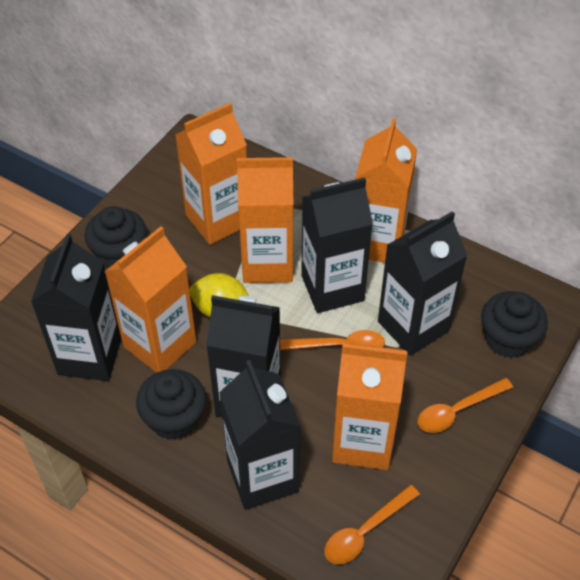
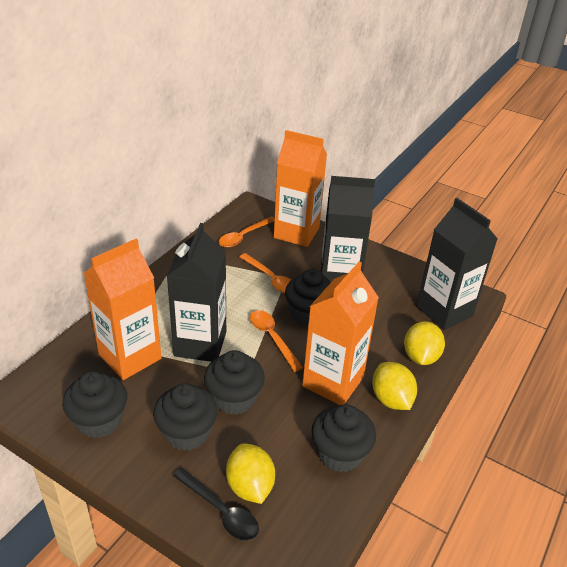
black carton: [31,234,121,381] [206,295,281,418] [219,360,301,510] [301,177,373,313] [378,211,468,356] = 5 -> [167,223,226,362] [321,176,375,282] [416,198,498,330] = 3
black cupcake: [85,206,147,268] [136,369,206,440] [481,291,548,358] = 3 -> [62,371,127,438] [153,383,218,451] [204,350,265,415] [285,269,331,326] [312,404,376,472] = 5
black spoon: none = 0 -> [173,468,259,541] = 1
orange carton: [105,226,196,373] [175,103,247,245] [237,157,294,283] [332,342,407,470] [355,118,417,263] = 5 -> [83,239,162,380] [274,130,327,247] [302,261,379,405] = 3
yellow lemon: [189,273,249,317] = 1 -> [226,444,275,504] [372,362,417,410] [404,321,445,365] = 3

